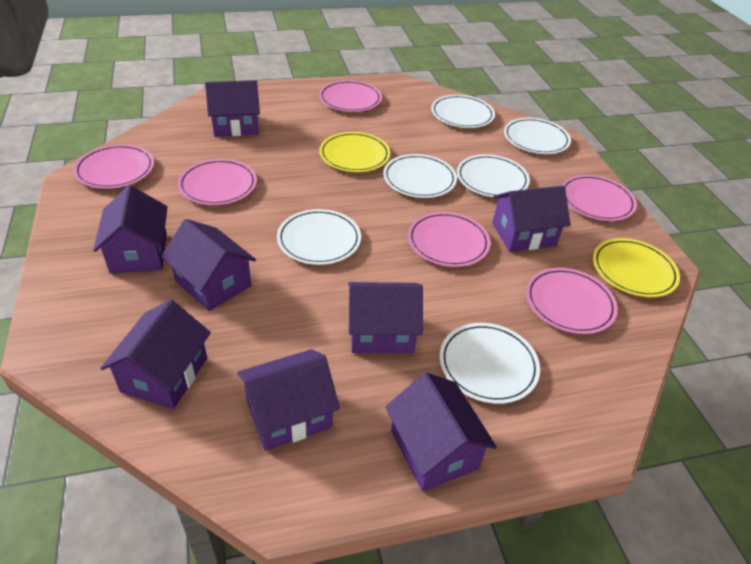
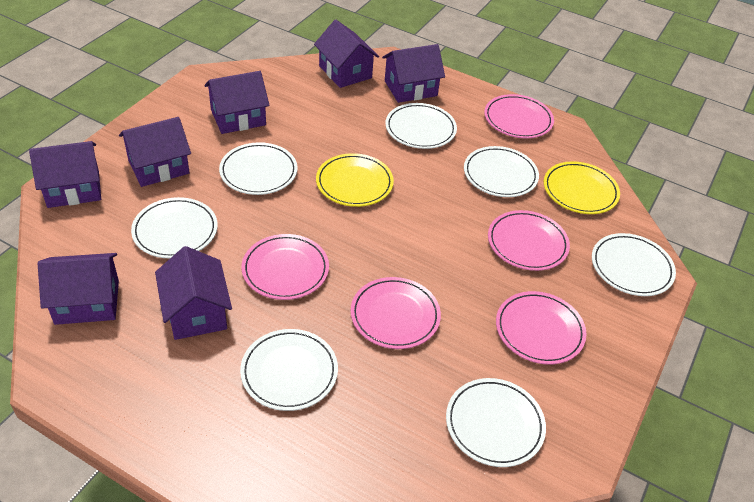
pink plate: [73,144,154,189] [178,159,257,205] [319,80,382,112] [408,212,490,267] [526,268,618,334] [562,175,637,221] = 6 -> [242,234,329,300] [351,277,441,349] [484,94,554,138] [488,210,570,271] [496,291,586,365] = 5
purple house: [93,185,167,274] [100,300,211,409] [161,219,256,311] [205,80,260,137] [237,349,340,451] [348,282,423,353] [385,372,497,491] [492,186,571,252] = 8 -> [29,141,101,208] [38,253,119,325] [119,117,191,187] [155,246,232,340] [204,71,270,134] [314,20,379,88] [382,44,445,103] = 7
white plate: [277,209,361,265] [383,154,457,198] [431,95,495,128] [439,323,540,404] [457,154,530,198] [504,118,571,154] = 6 -> [131,197,218,259] [219,142,298,195] [240,329,338,411] [385,103,457,149] [446,378,546,467] [464,146,539,197] [592,233,676,296] = 7

